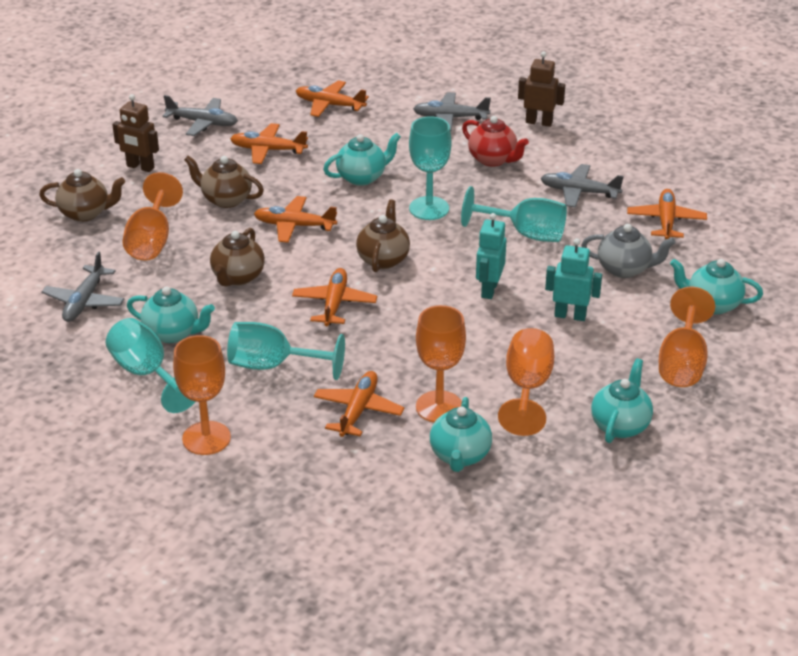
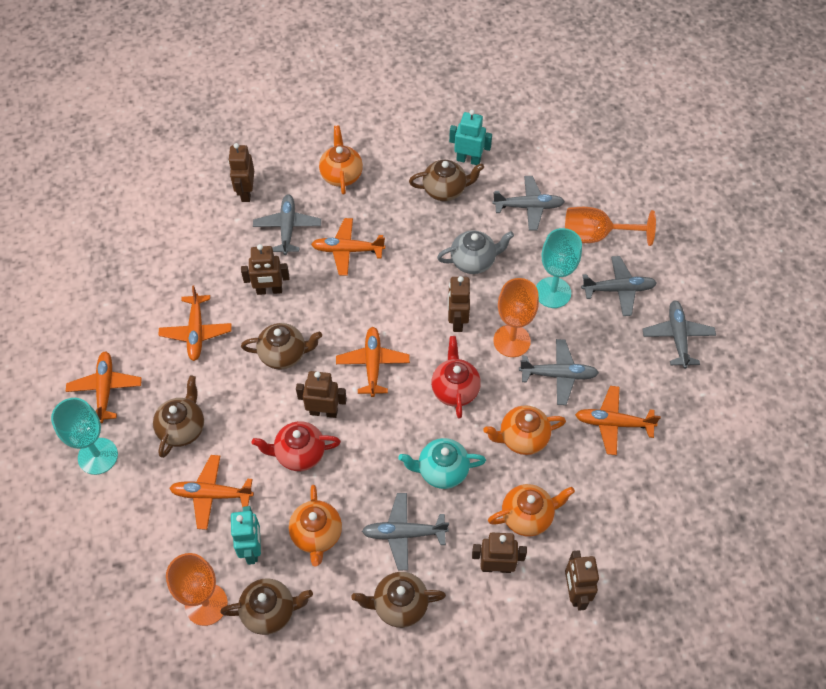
brown robot: [112,94,159,172] [518,51,565,127] = 2 -> [228,143,254,202] [241,244,289,295] [296,371,347,418] [448,276,470,332] [472,533,527,573] [565,550,599,611] = 6
brown teapot: [39,169,125,222] [184,155,264,208] [210,228,265,286] [356,199,410,272] = 4 -> [153,376,204,458] [220,579,313,635] [241,323,322,370] [351,572,446,628] [409,160,484,201] = 5
grey plane: [42,251,124,322] [162,95,238,136] [413,92,491,131] [540,164,624,208] = 4 -> [253,194,321,255] [362,493,449,570] [492,176,565,230] [519,339,599,405] [581,256,657,316] [643,300,716,369] = 6
orange goblet: [122,172,183,261] [173,335,231,455] [416,305,466,422] [498,328,554,436] [659,287,715,387] = 5 -> [166,553,228,626] [493,278,539,357] [565,207,656,246] = 3
orange teapot: none = 0 -> [289,485,342,567] [319,125,363,195] [483,405,566,455] [488,484,575,537] = 4
red teapot: [462,116,529,167] = 1 -> [252,421,341,471] [431,336,481,419] = 2
turquoise goblet: [106,318,195,413] [227,322,345,380] [409,116,451,220] [461,186,567,242] = 4 -> [51,398,118,475] [536,228,582,308] = 2
turquoise teapot: [127,287,215,343] [323,133,401,186] [430,397,492,472] [591,358,653,443] [670,259,763,314] = 5 -> [398,438,486,489] = 1

